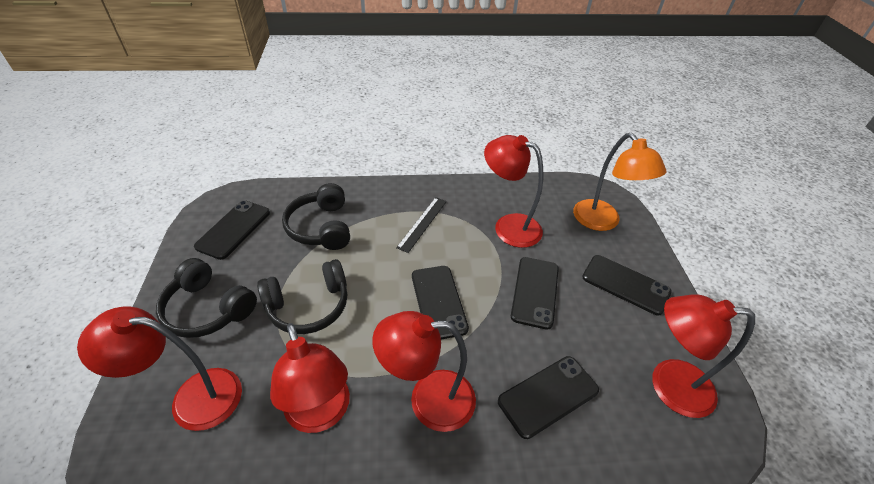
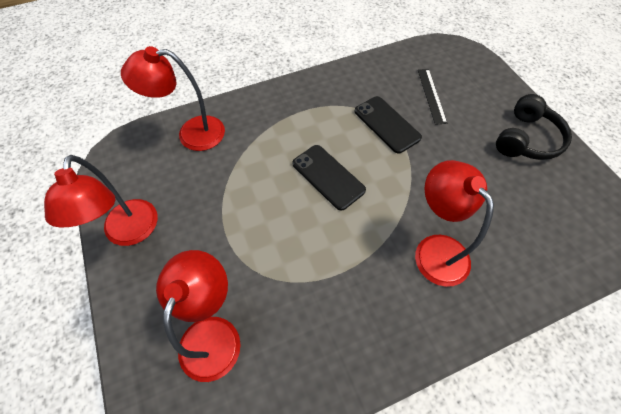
black headphones: [156,258,257,338] [257,259,347,334] [282,183,350,250] = 3 -> [496,94,572,160] = 1
black phone: [194,200,270,260] [412,266,469,339] [498,356,599,439] [511,257,559,330] [582,255,672,315] = 5 -> [293,145,366,211] [355,96,422,153] = 2
orange lamp: [573,133,666,231] = 1 -> none = 0
red lamp: [77,307,242,431] [270,323,350,433] [372,311,476,432] [484,135,543,248] [652,294,755,418] = 5 -> [44,155,158,246] [121,46,225,151] [156,250,241,382] [415,160,494,287] = 4

